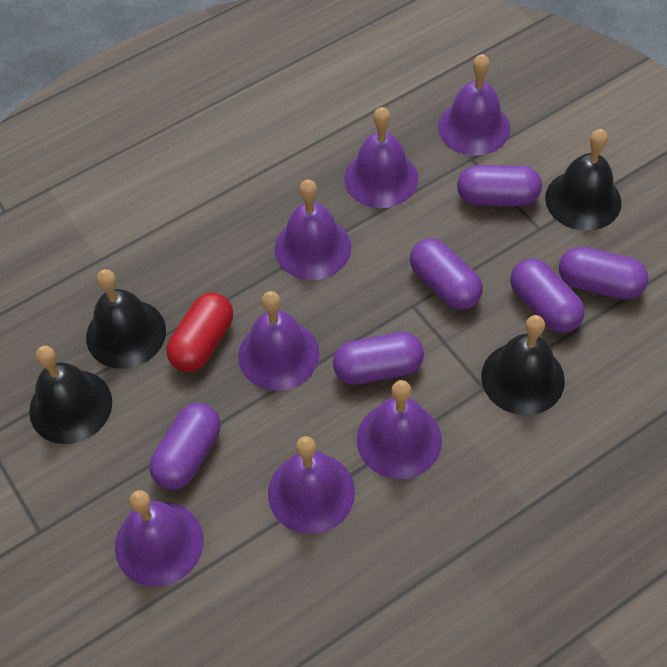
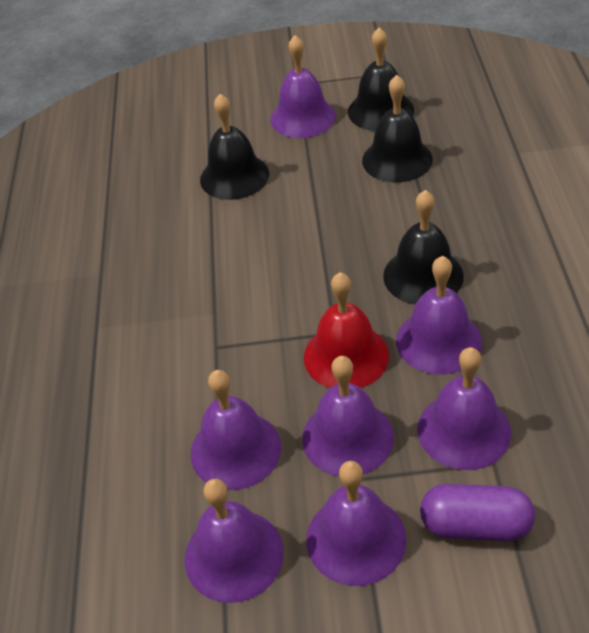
purple capsule: [149,403,221,490] [333,332,424,385] [410,238,483,310] [457,165,542,206] [510,258,585,333] [559,247,649,300] = 6 -> [420,484,535,541] = 1
red bell: none = 0 -> [304,272,389,388] = 1
red capsule: [166,292,233,372] = 1 -> none = 0

